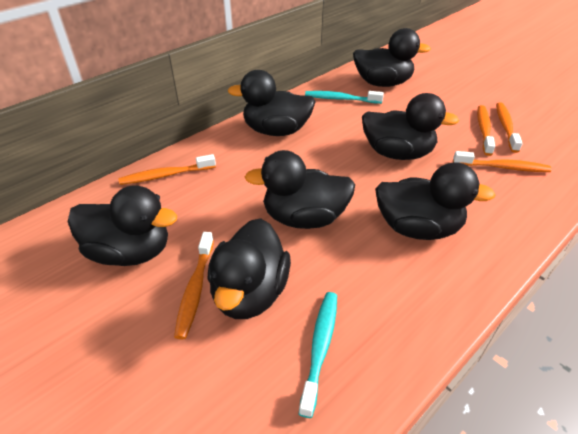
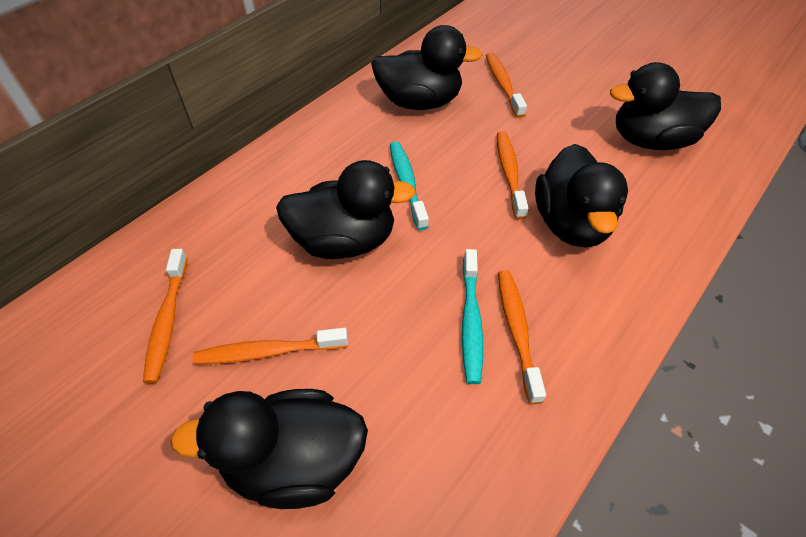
black duck: [68,185,177,266] [207,218,291,319] [228,70,316,136] [245,150,355,229] [353,28,431,87] [362,93,459,160] [375,162,496,240] = 7 -> [170,389,368,509] [276,160,416,259] [371,25,483,110] [535,144,628,248] [610,62,721,150] = 5

